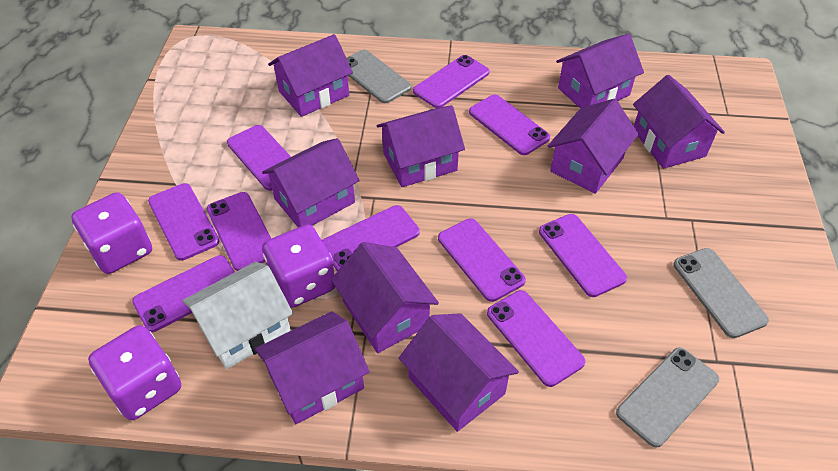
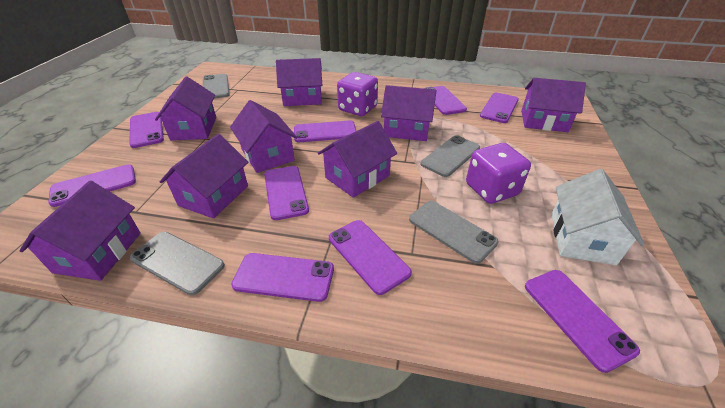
grey phone: [347,50,411,103] [616,347,719,448] [673,248,769,338] = 3 -> [130,232,225,295] [203,74,230,99] [409,201,499,264] [421,135,480,177] = 4
purple dice: [71,192,152,274] [88,325,181,420] [262,224,335,308] = 3 -> [337,72,378,116] [466,143,531,204] = 2
purple house: [255,311,370,424] [262,138,360,227] [268,34,353,117] [331,242,439,353] [377,105,465,187] [399,313,519,432] [548,99,639,194] [556,34,644,108] [633,75,725,169] = 9 -> [19,181,141,281] [155,77,216,141] [160,134,248,219] [230,100,297,173] [276,58,322,106] [318,121,397,198] [381,85,437,141] [521,78,586,132] = 8
purple phone: [132,255,235,332] [148,183,219,261] [207,192,271,271] [227,125,291,191] [322,205,420,271] [413,55,490,108] [438,218,526,302] [469,95,550,155] [487,290,586,387] [539,214,627,297] = 10 -> [48,164,136,207] [129,112,164,148] [231,253,334,302] [264,166,309,220] [294,120,356,142] [329,220,412,295] [424,86,467,115] [480,93,519,123] [525,270,640,373] = 9

